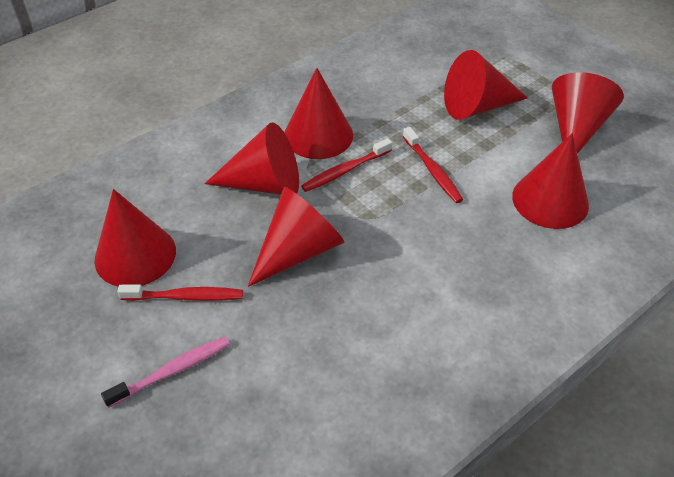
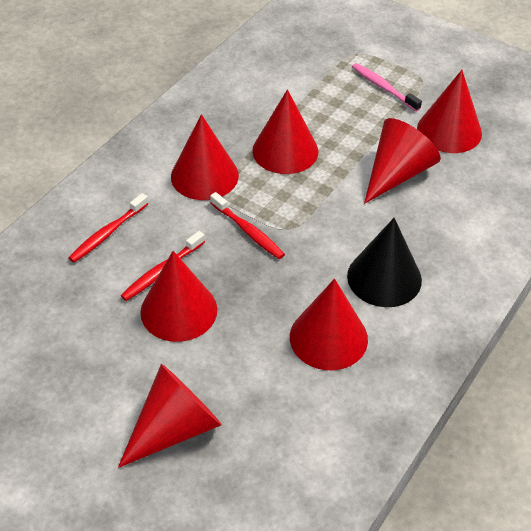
black cone: none = 0 -> [347,218,422,307] = 1

